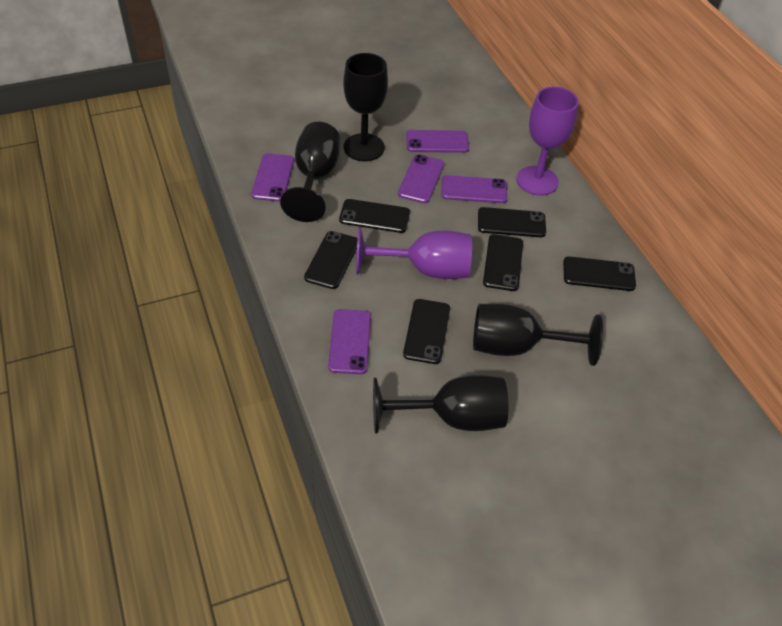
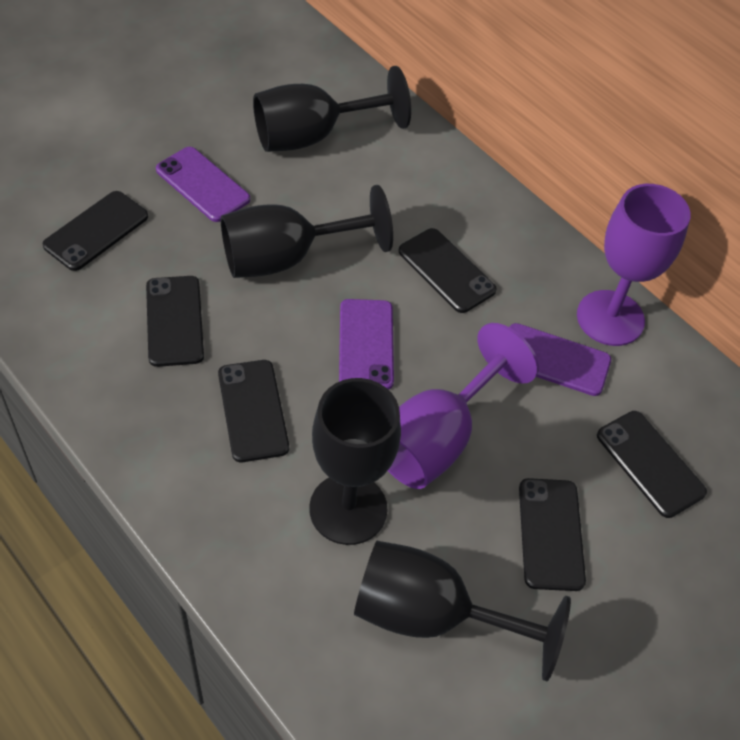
purple phone: [251,153,294,201] [328,309,371,374] [398,154,444,203] [406,130,469,153] [441,175,507,203] = 5 -> [156,147,250,222] [339,299,394,390] [510,323,611,396] = 3

